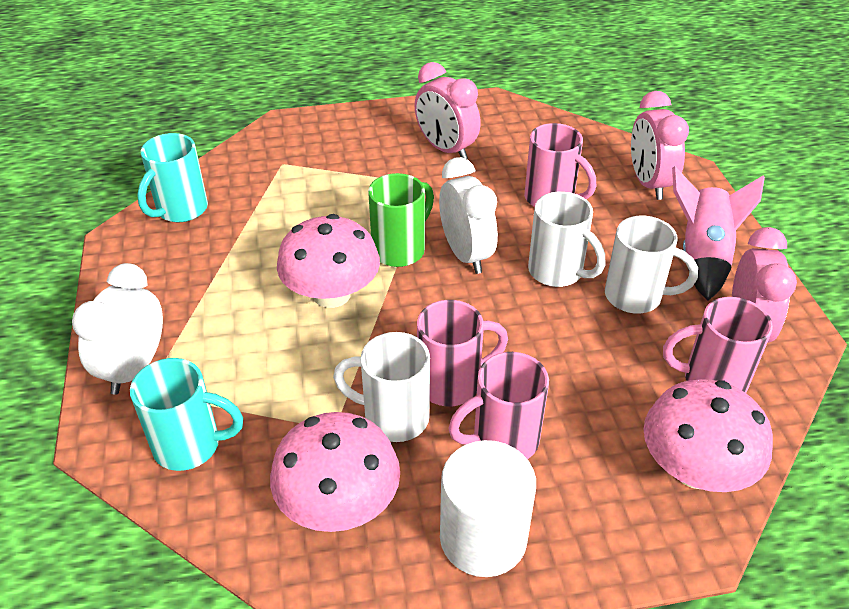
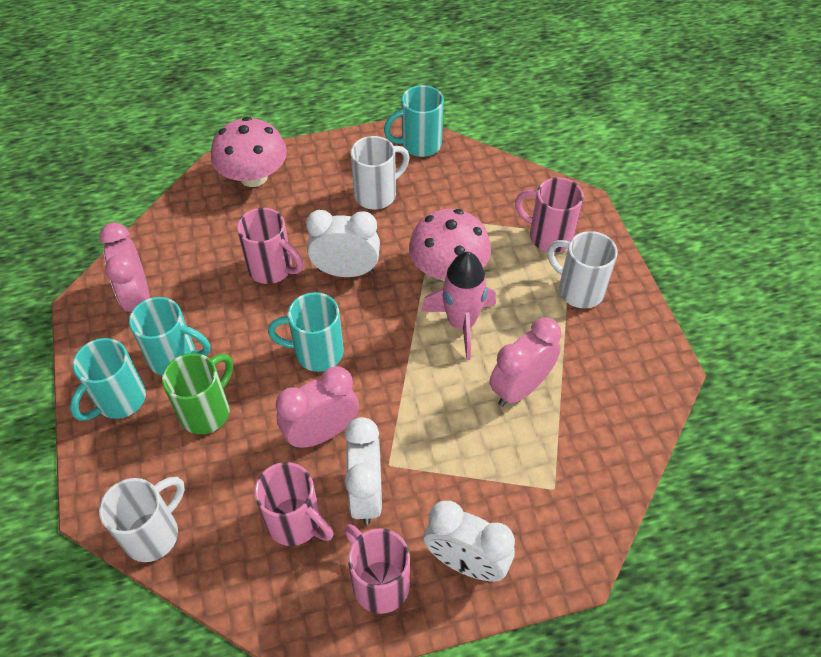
pink mushroom: [270,412,400,532] [277,214,380,308] [643,379,773,492] = 3 -> [211,117,287,187] [409,209,491,281] = 2
turquoise mug: [130,358,243,471] [137,133,208,222] = 2 -> [70,338,146,421] [129,297,211,376] [268,292,344,372] [384,85,444,157] = 4
white clock: [72,263,163,395] [439,157,498,274] = 2 -> [306,210,380,277] [345,417,382,524] [424,501,515,582] = 3
white cylinder: [440,440,536,577] = 1 -> none = 0

